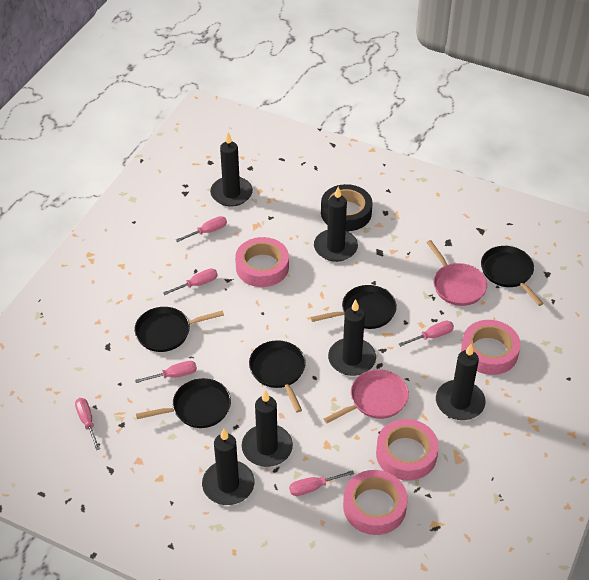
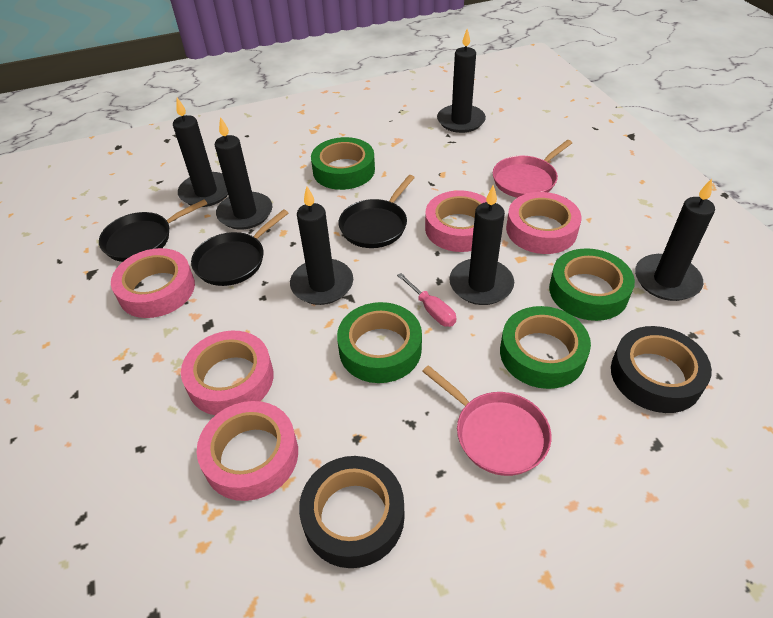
black pan: [134,307,224,352] [136,378,231,428] [249,340,306,413] [310,285,397,329] [481,246,544,306] = 5 -> [99,199,207,262] [191,209,288,286] [339,175,415,248] = 3
black tape: [321,184,372,231] = 1 -> [299,456,405,568] [611,326,712,413] = 2
green tape: none = 0 -> [311,137,375,190] [337,302,422,383] [500,306,591,389] [549,248,635,321] = 4
pink screwdriver: [75,398,100,450] [135,361,197,383] [163,269,218,295] [176,216,227,242] [289,470,354,496] [399,321,454,347] = 6 -> [397,273,456,327] = 1
pink tape: [235,237,289,287] [343,470,408,535] [376,419,439,481] [461,320,521,375] = 4 -> [111,248,195,318] [181,331,274,415] [197,401,298,501] [425,190,487,252] [506,192,581,254] = 5

